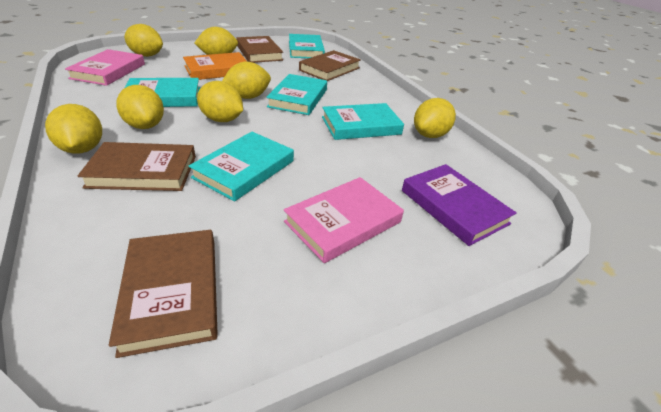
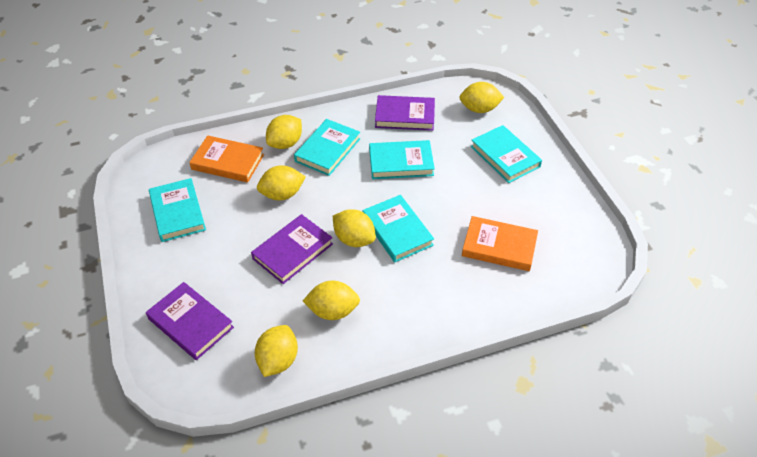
brown book: [77,142,196,191] [109,230,218,358] [236,36,283,63] [299,50,361,81] = 4 -> none = 0
orange book: [183,52,248,80] = 1 -> [189,135,264,183] [462,216,538,271] = 2
pink book: [65,49,145,86] [284,177,404,263] = 2 -> none = 0
purple book: [402,164,517,246] = 1 -> [146,282,234,360] [251,214,333,284] [375,95,435,131] = 3
yellow lemon: [45,104,102,154] [116,85,164,129] [124,24,163,57] [195,27,238,55] [197,81,243,122] [222,62,271,99] [414,98,456,138] = 7 -> [255,325,298,377] [257,165,306,200] [266,115,302,149] [303,280,360,320] [333,209,376,247] [459,82,505,113] = 6

